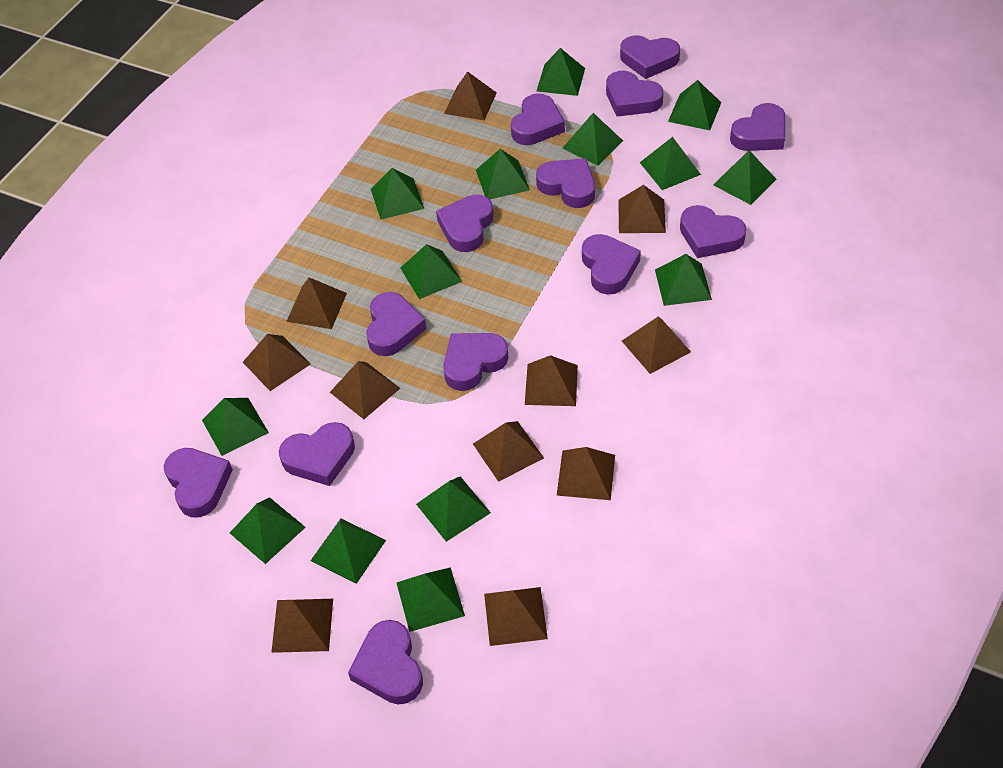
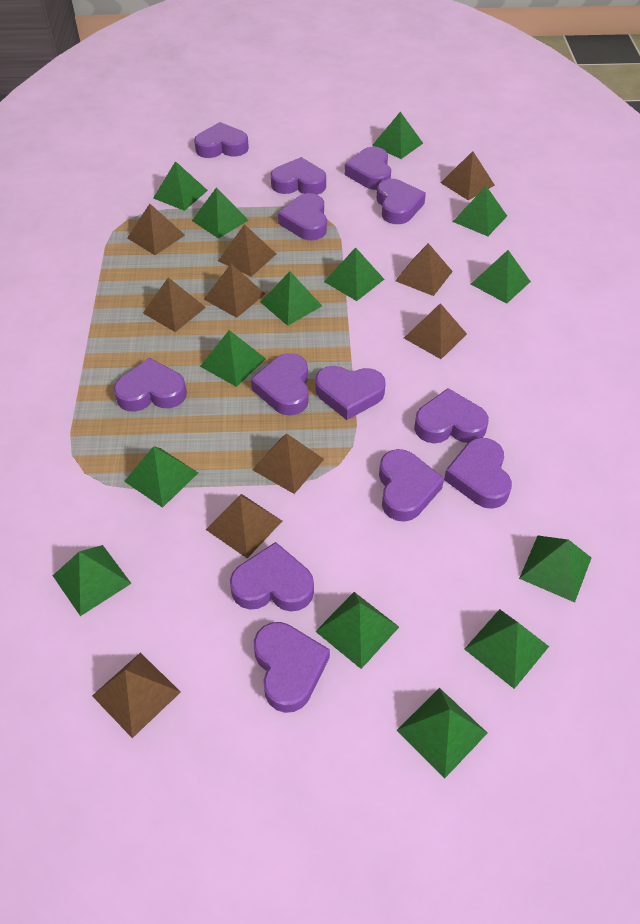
brown pyramid: [243,334,310,391] [271,599,333,653] [286,277,347,329] [330,361,400,419] [444,71,497,120] [473,421,544,482] [484,587,548,646] [525,355,578,406] [557,447,615,500] [618,185,666,233] [622,316,691,374] = 11 -> [92,652,181,738] [127,204,185,255] [143,277,206,332] [204,264,265,318] [205,494,282,558] [218,224,276,277] [252,434,324,494] [395,243,453,296] [404,303,467,359] [440,151,495,200] = 10

